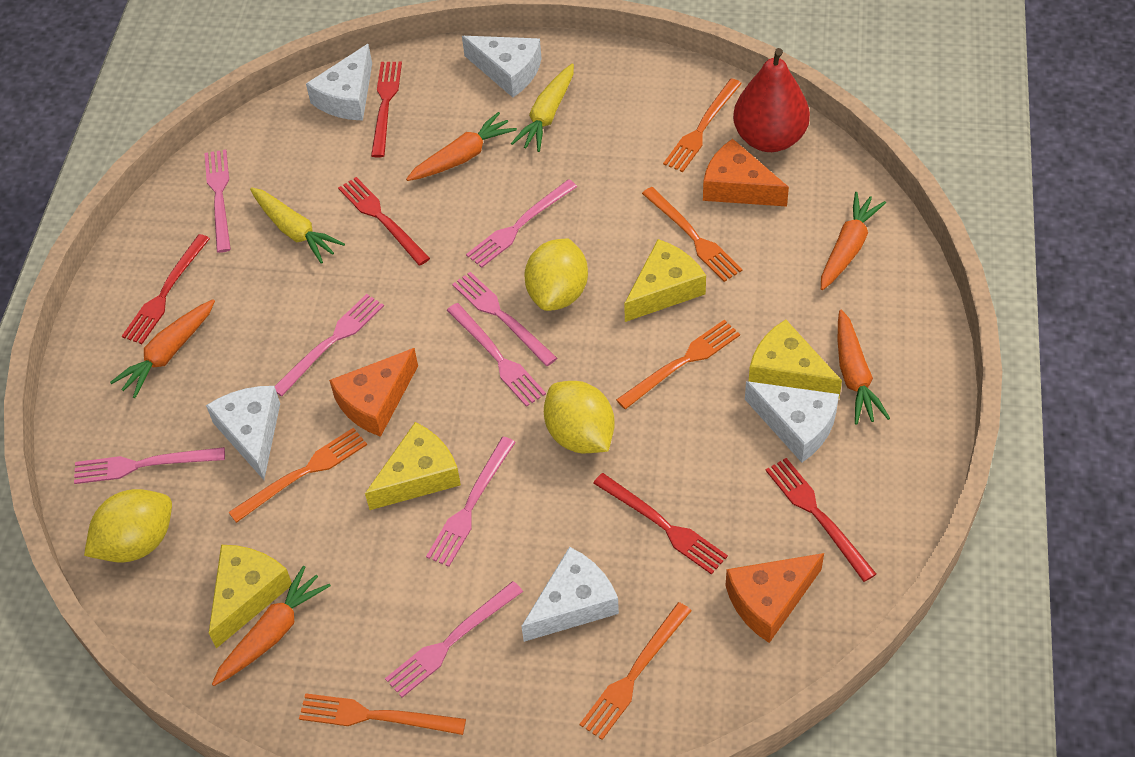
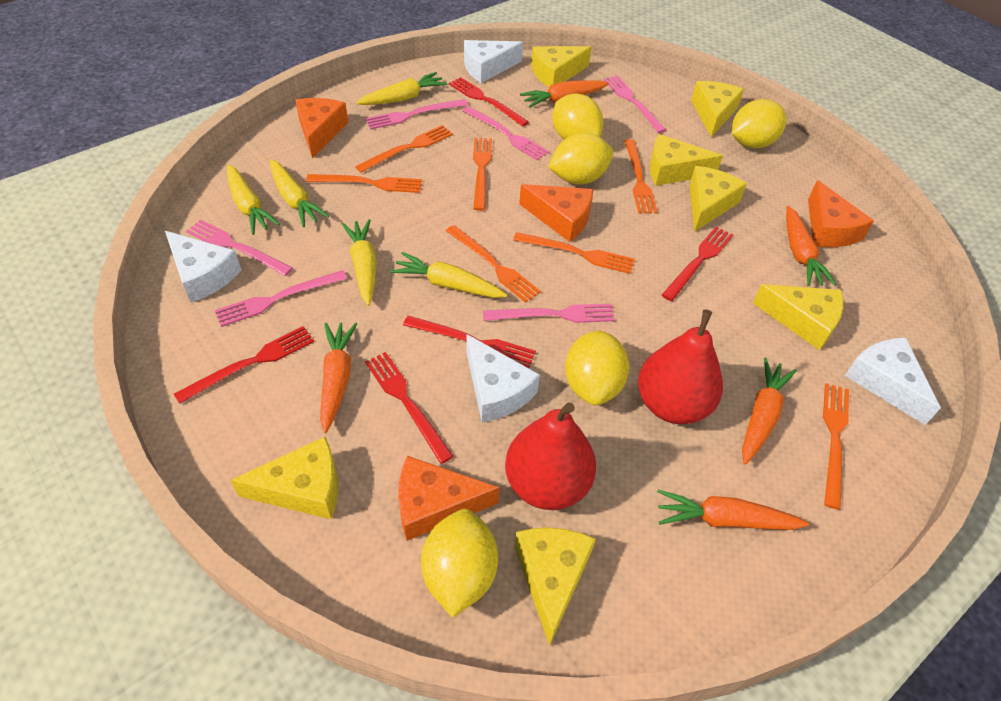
orange cheese: [329,348,418,437] [703,139,789,207] [725,553,824,643] = 3 -> [295,98,348,158] [398,456,500,541] [519,184,593,242] [808,180,874,247] = 4
orange fork: [228,428,367,523] [299,693,466,735] [580,602,692,740] [616,320,740,409] [642,187,742,282] [663,78,742,172] = 6 -> [306,174,422,193] [355,125,453,173] [446,225,541,303] [473,138,492,211] [513,232,635,274] [624,139,658,214] [823,383,849,510] = 7
pink fork: [74,447,225,484] [205,149,231,253] [275,294,384,396] [385,581,523,698] [426,437,516,567] [447,303,546,407] [452,272,557,366] [466,179,577,268] = 8 -> [186,219,293,276] [214,270,347,327] [365,99,468,130] [462,106,549,160] [483,304,615,323] [603,76,666,133] = 6
red pear: [733,48,810,152] = 1 -> [505,402,596,510] [638,310,723,424] = 2
white cheese: [206,386,280,480] [306,44,372,121] [462,36,542,97] [521,547,619,642] [745,381,839,463] = 5 -> [165,231,242,303] [464,40,523,83] [466,334,540,423] [844,337,941,425] = 4
yellow carrot: [250,187,345,264] [511,64,574,152] = 2 -> [227,165,280,235] [270,159,329,227] [342,219,376,306] [356,72,447,105] [390,252,507,298] = 5
yellow cheese: [209,545,292,648] [365,422,461,510] [624,239,706,322] [749,319,842,397] = 4 -> [230,437,338,519] [514,527,596,646] [531,46,592,88] [650,134,723,186] [689,166,747,232] [691,81,744,137] [753,284,843,350] = 7
yellow lemon: [84,489,172,562] [524,238,588,311] [544,381,614,453] = 3 -> [421,509,498,618] [548,133,613,184] [552,93,603,139] [565,330,629,405] [732,99,787,149] = 5

